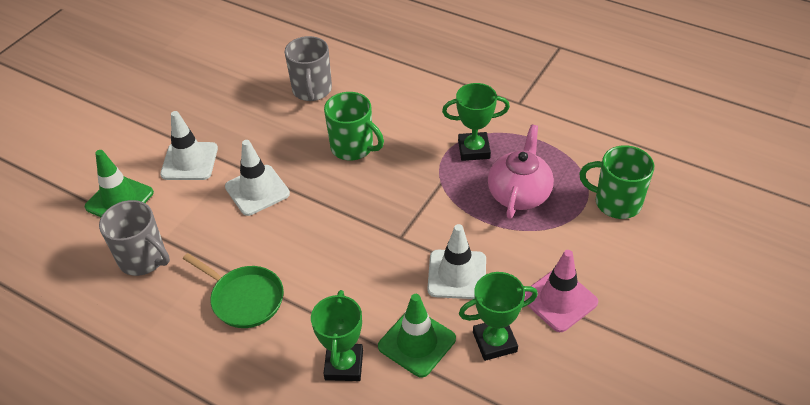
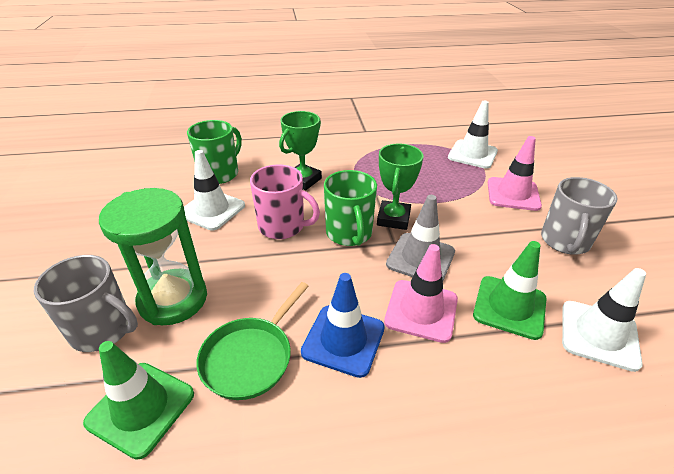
blue traffic cone: none = 0 -> [301,273,385,378] = 1
green hourglass: none = 0 -> [99,188,207,325] = 1
green trophy: [311,290,363,381] [442,83,510,161] [459,272,538,361] = 3 -> [279,111,322,190] [377,143,424,230] = 2
grey traffic cone: none = 0 -> [386,195,455,281] = 1
pink mug: none = 0 -> [250,164,320,239] = 1
pink teapot: [488,125,554,219] = 1 -> none = 0
pink traffic cone: [524,250,598,332] = 1 -> [384,244,458,343] [488,136,542,211] = 2

